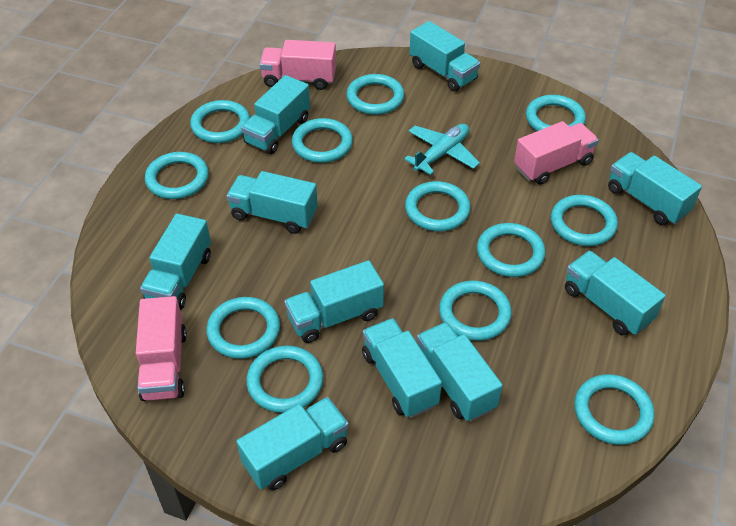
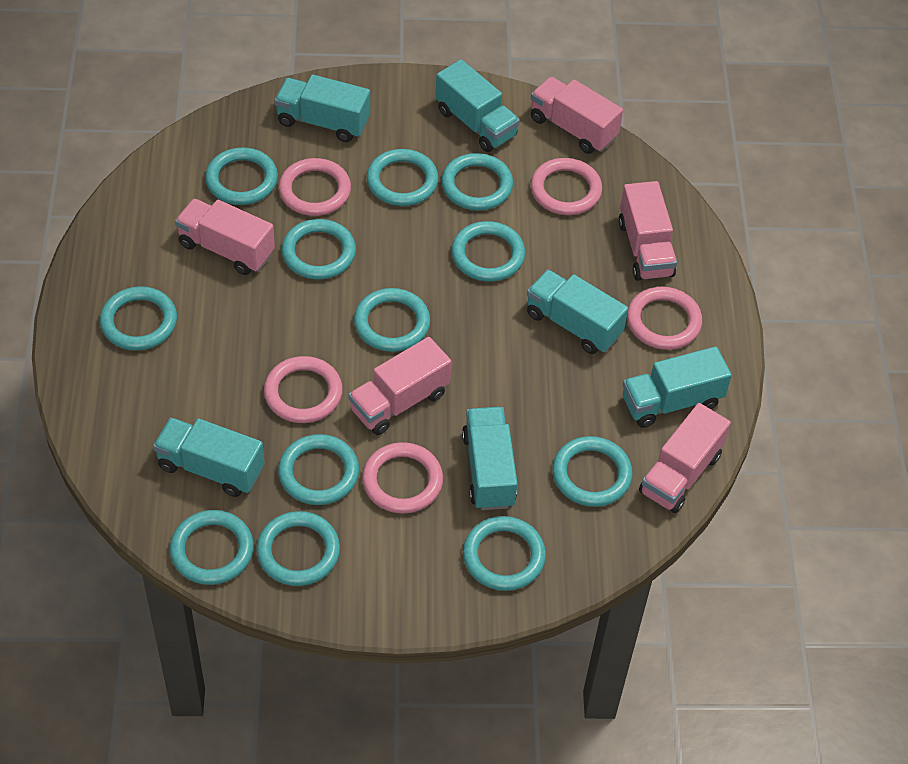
pink ring: none = 0 -> [264,356,343,423] [279,158,351,216] [362,442,443,514] [531,158,602,215] [627,287,702,350] = 5
pink truck: [136,296,187,401] [259,40,336,90] [514,121,599,185] = 3 -> [175,198,275,275] [348,337,452,435] [531,77,623,154] [619,181,677,281] [639,403,731,513] = 5
turquoise plane: [404,124,480,175] = 1 -> none = 0
turquoise truck: [140,213,211,310] [227,171,318,234] [236,397,349,490] [241,75,310,154] [284,260,384,343] [362,318,442,418] [410,21,480,92] [417,322,503,422] [565,251,666,335] [608,152,702,225] = 10 -> [153,417,264,497] [274,74,370,142] [435,59,520,152] [462,407,518,510] [527,269,628,354] [622,346,732,428] = 6

